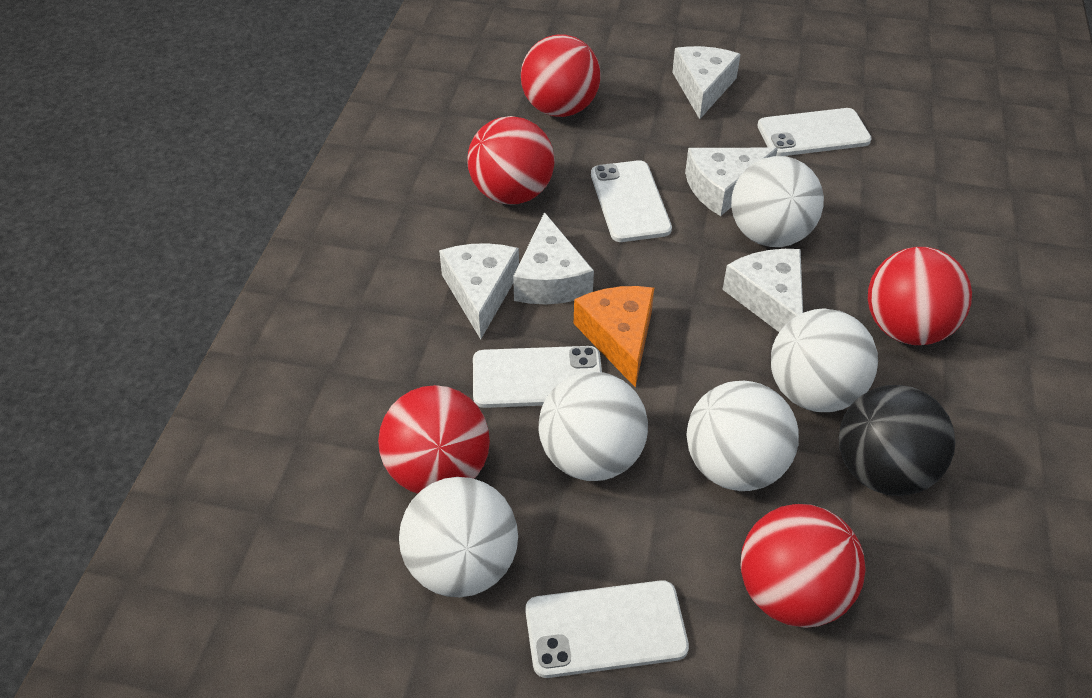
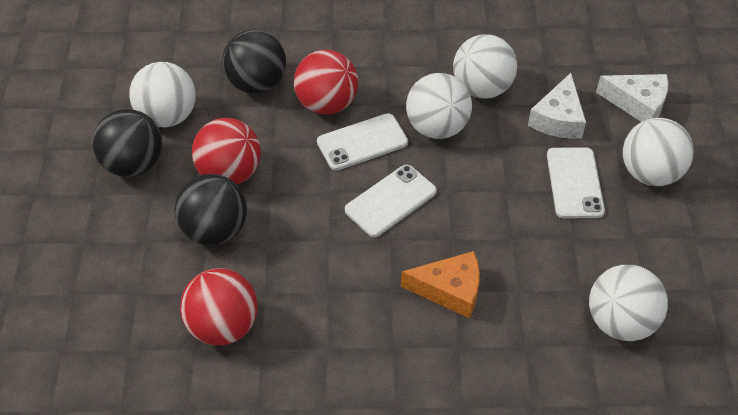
black ball: [839,385,955,496] = 1 -> [92,109,162,177] [175,174,247,246] [222,30,286,94] = 3
red ball: [378,385,490,494] [467,116,555,205] [521,35,601,117] [740,504,866,628] [868,247,972,345] = 5 -> [180,268,258,345] [192,118,261,184] [294,50,359,115] = 3
white cheese: [439,243,519,339] [513,212,594,304] [672,46,741,119] [685,148,778,216] [722,249,803,332] = 5 -> [528,73,586,139] [596,74,668,122] = 2
white phone: [473,346,602,408] [525,580,689,678] [591,160,672,242] [757,108,872,156] = 4 -> [317,113,408,171] [345,165,437,237] [547,147,605,218] = 3

